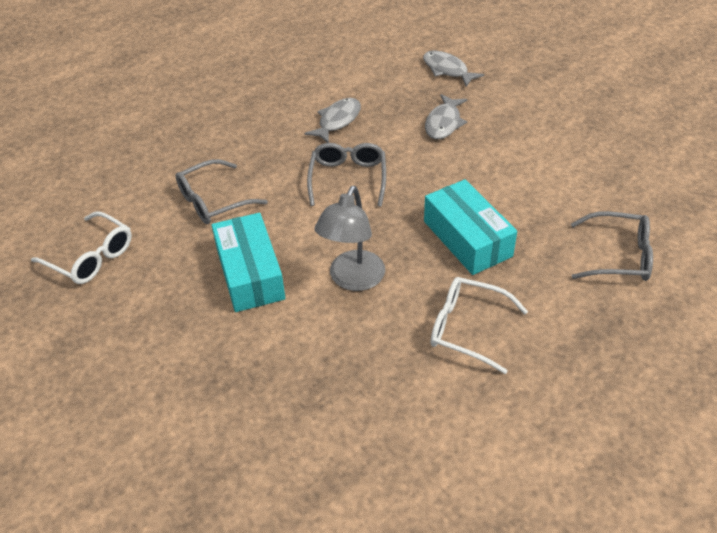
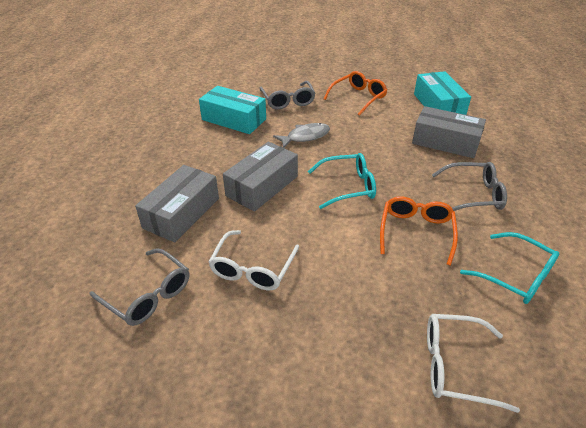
grey box: none = 0 -> [135,165,219,242] [223,142,298,212] [412,106,486,158] = 3
grey fish: [304,98,361,143] [423,50,484,87] [425,94,467,139] = 3 -> [273,123,330,148] = 1
grey lamp: [314,186,385,291] = 1 -> none = 0
orange glasses: none = 0 -> [324,71,387,116] [380,196,458,266] = 2
turquoise glasses: none = 0 -> [308,153,376,209] [460,232,559,304] = 2

